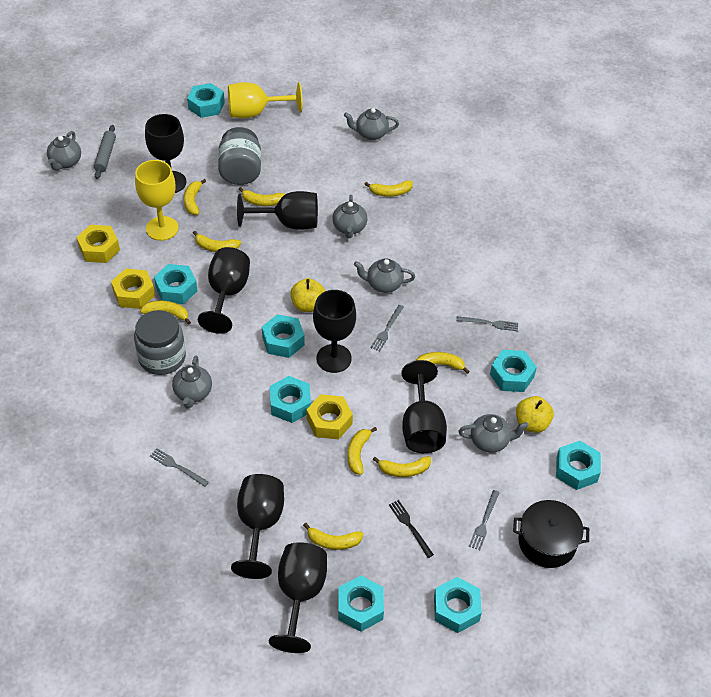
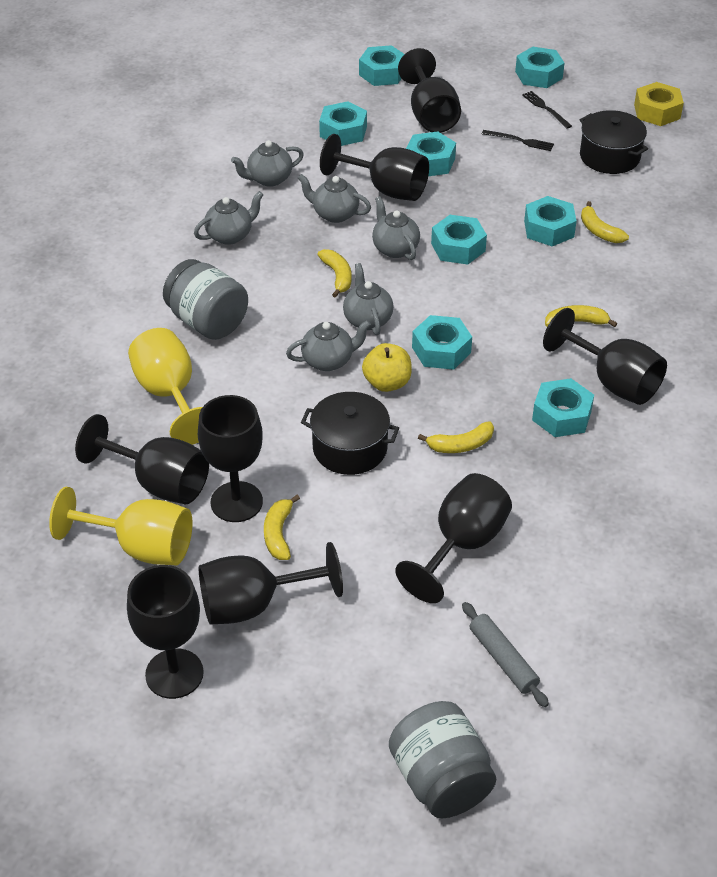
black fork: [389,500,434,558] = 1 -> [482,130,554,151] [522,91,572,129] = 2
black goblet: [145,114,187,193] [198,247,250,334] [231,474,284,579] [237,191,318,230] [269,542,327,653] [313,290,356,373] [402,360,447,453] = 7 -> [75,414,209,505] [127,565,204,699] [198,395,263,522] [199,542,343,625] [320,134,429,201] [395,473,512,603] [398,48,461,133] [543,308,667,405] = 8
black pot: [513,500,589,568] = 1 -> [301,392,399,475] [580,110,648,174] = 2
grey fork: [150,448,209,487] [371,305,404,351] [456,316,518,331] [469,490,500,550] = 4 -> none = 0
yellow apple: [290,278,325,312] [516,396,554,433] = 2 -> [362,343,412,392] = 1
yellow banana: [140,301,191,325] [184,179,206,215] [193,231,241,252] [239,187,285,206] [303,523,363,550] [347,427,377,475] [364,180,413,197] [373,456,431,477] [416,352,470,374] = 9 -> [264,495,300,560] [317,249,352,298] [418,422,494,453] [545,305,618,327] [581,201,629,243] = 5
yellow nut: [76,225,120,263] [111,269,155,309] [307,394,353,439] = 3 -> [634,82,684,126] = 1

